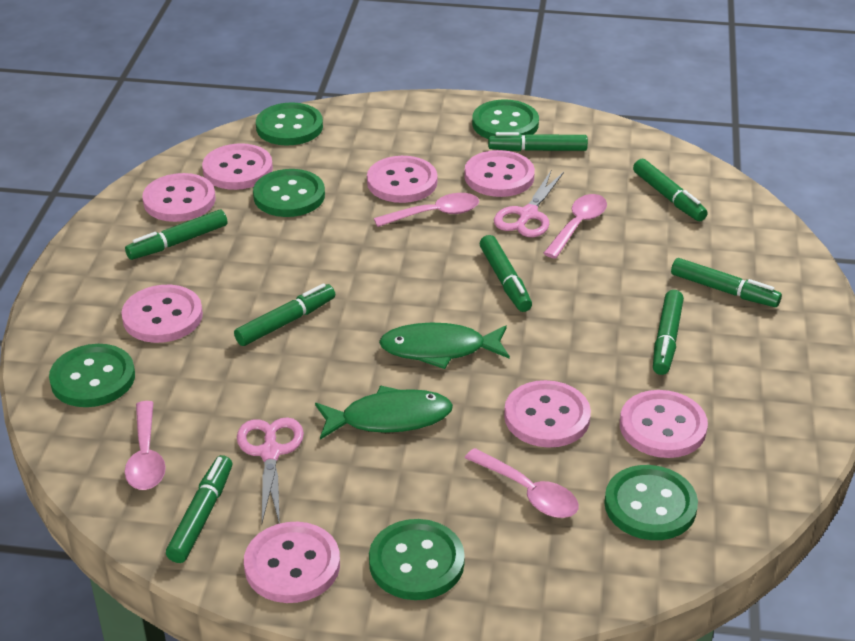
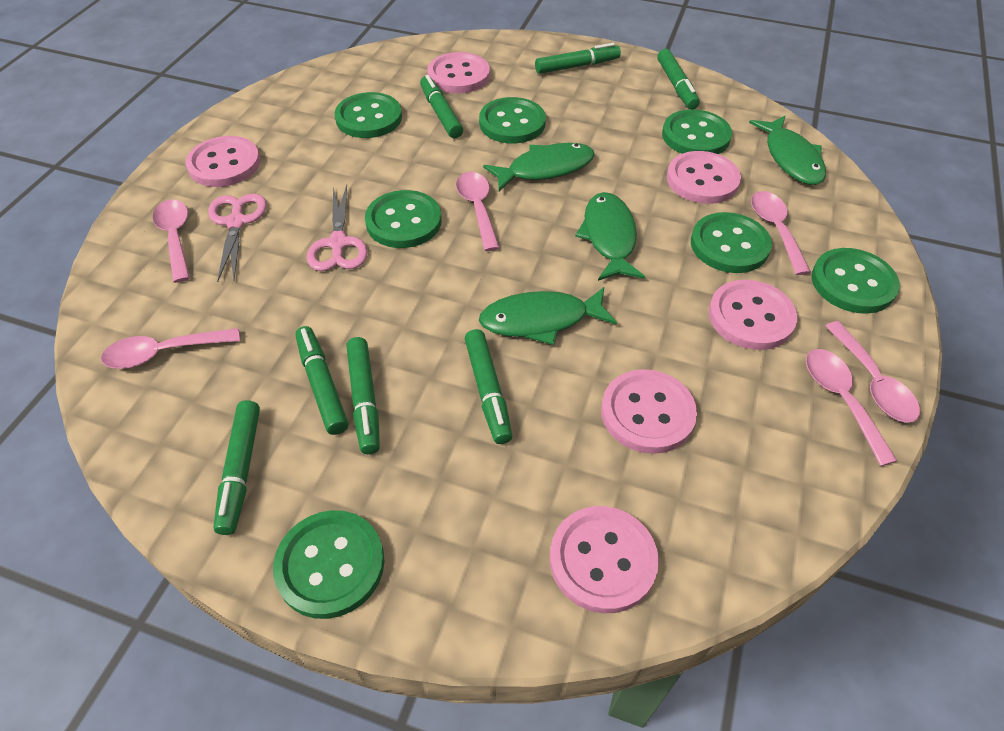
green button: [49,344,135,407] [253,169,325,217] [256,102,323,145] [369,519,465,600] [472,99,539,139] [604,465,698,540] = 6 -> [273,510,385,619] [334,92,402,138] [365,190,442,248] [479,97,546,144] [662,109,732,154] [691,212,772,273] [812,248,900,314] = 7
green fish: [315,385,453,440] [379,323,510,369] = 2 -> [479,287,617,345] [483,143,595,192] [575,192,645,281] [749,116,826,185] = 4
green marker: [125,210,227,260] [166,455,232,563] [234,283,335,346] [480,235,532,312] [488,132,588,151] [633,159,708,221] [653,290,684,375] [671,258,782,307] = 8 -> [213,400,260,535] [295,326,348,435] [346,337,380,454] [420,75,463,138] [465,329,512,444] [535,43,621,74] [657,49,700,109] = 7
pink button: [121,285,203,343] [142,173,215,222] [202,143,273,190] [244,522,340,603] [367,156,437,203] [464,150,535,197] [504,380,591,448] [620,390,708,458] = 8 -> [186,136,260,187] [428,52,490,93] [550,506,659,613] [601,369,697,454] [667,151,741,204] [708,280,797,350] = 6
pink spoon: [125,401,166,490] [374,193,479,227] [465,448,579,518] [543,194,607,259] = 4 -> [101,328,240,369] [153,200,190,283] [456,172,500,251] [751,191,811,275] [806,349,897,466] [825,321,920,423] = 6

